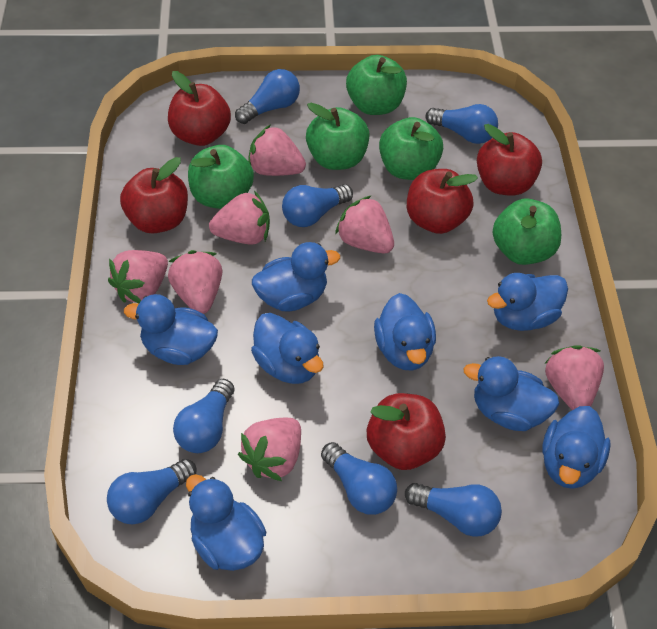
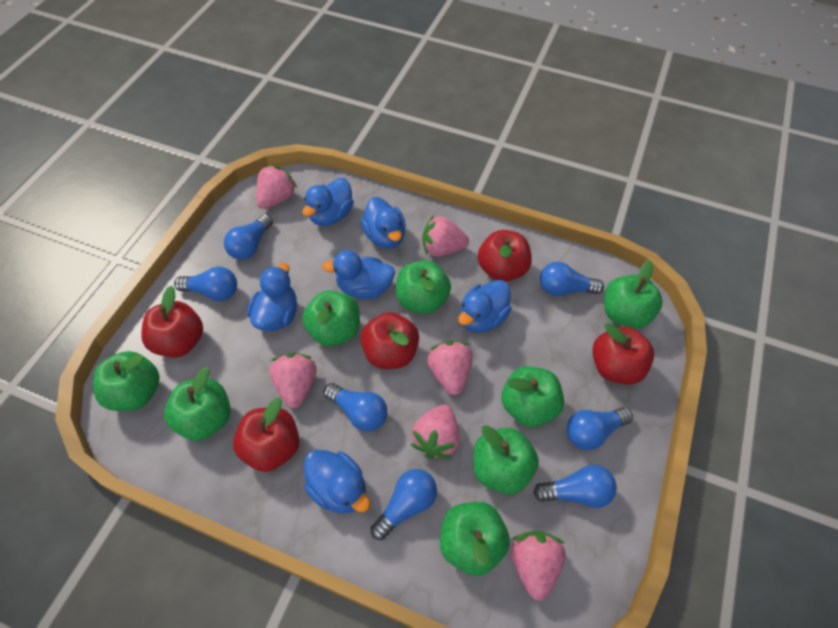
blue duck: [124,294,218,365] [186,474,266,571] [251,313,323,384] [252,242,340,311] [374,293,436,371] [463,356,559,431] [487,273,568,331] [542,406,610,489] = 8 -> [247,263,297,331] [302,178,354,226] [304,450,370,514] [322,250,395,299] [361,197,406,249] [458,280,512,333] = 6
green apple: [188,145,254,209] [306,103,370,170] [346,55,407,115] [379,117,443,180] [493,198,561,265] = 5 -> [93,351,160,411] [164,367,231,441] [302,291,360,346] [396,260,451,314] [440,502,510,576] [473,425,539,494] [501,366,564,427] [604,260,663,329] = 8
pink strawberry: [108,250,168,303] [168,250,222,314] [209,191,270,244] [238,418,301,481] [248,125,306,176] [335,196,394,253] [544,345,604,410] = 7 -> [256,165,297,209] [270,353,317,408] [411,404,460,459] [422,215,469,257] [427,341,473,395] [511,531,566,601] = 6

